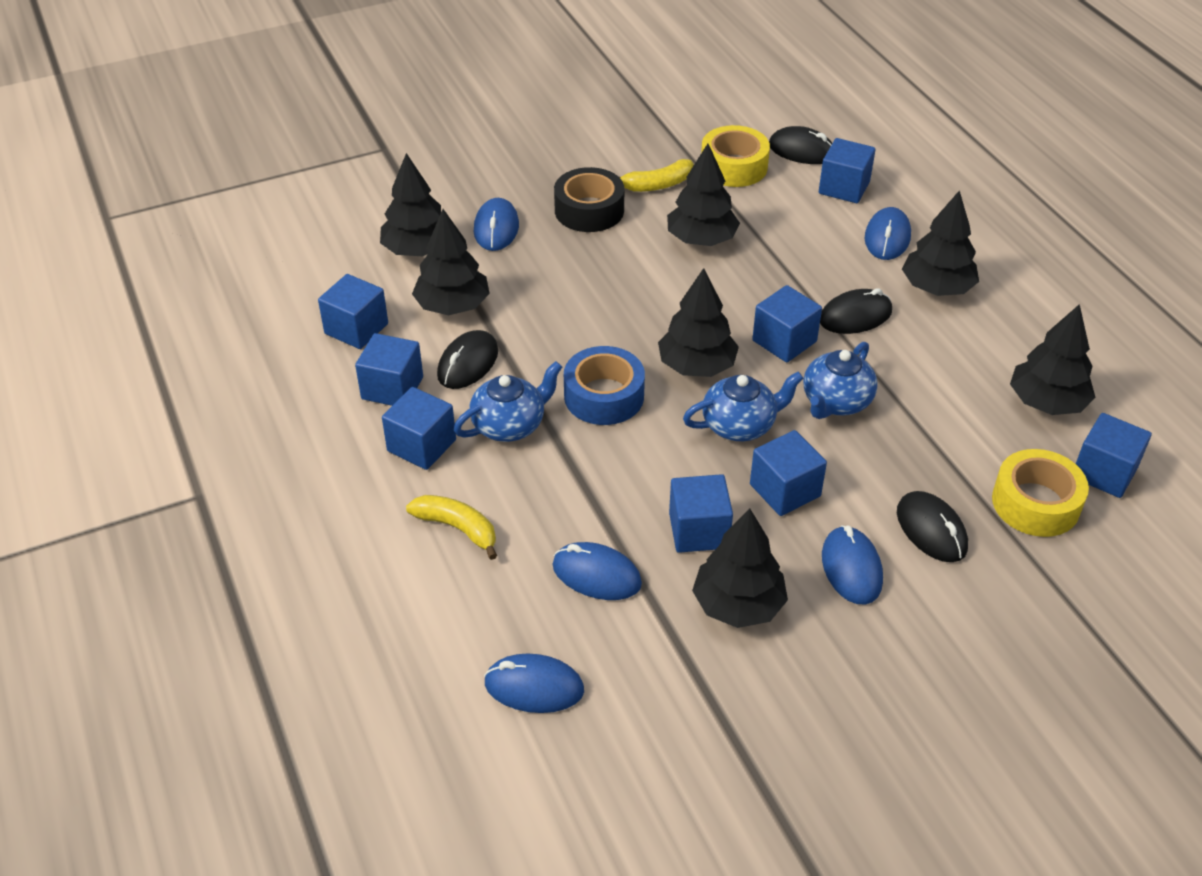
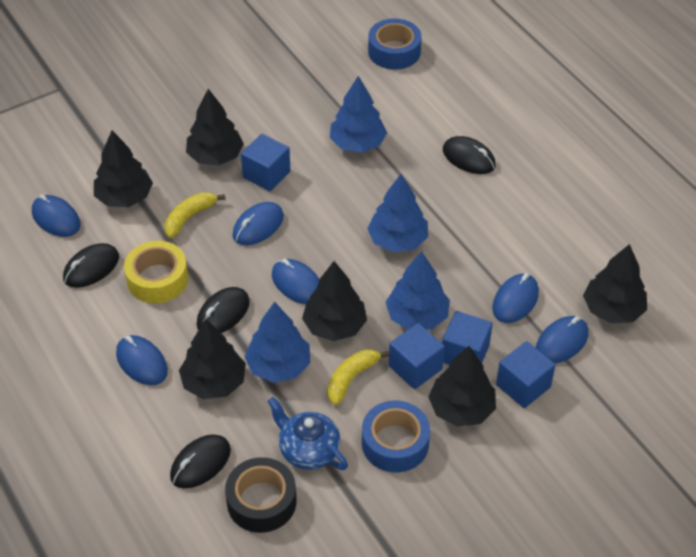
black tree: [380,153,441,256] [412,209,490,315] [658,268,739,377] [667,144,740,246] [692,509,788,628] [902,190,979,296] [1010,304,1096,415] = 7 -> [94,130,153,207] [179,318,246,399] [186,89,244,165] [302,261,367,341] [428,346,496,427] [583,244,647,323] = 6
blue cube: [318,274,388,349] [355,333,423,406] [382,387,456,470] [669,474,733,553] [750,430,827,516] [752,285,822,362] [819,138,876,203] [1076,413,1152,498] = 8 -> [241,134,291,191] [389,323,445,389] [442,311,492,365] [496,341,555,408] = 4
blue mouse: [474,198,519,251] [484,654,584,713] [553,542,642,600] [822,525,883,605] [865,207,911,260] = 5 -> [32,194,80,237] [116,335,168,385] [233,202,284,245] [272,259,319,304] [492,273,539,323] [536,316,588,363] = 6
blue tape: [564,346,645,425] = 1 -> [362,401,430,472] [368,19,422,70] = 2
blue teapot: [454,361,562,442] [683,372,804,441] [803,342,878,419] = 3 -> [268,397,348,470] = 1
blue tree: none = 0 -> [245,302,311,383] [330,76,387,153] [367,174,428,252] [385,251,450,330] = 4
yellow tape: [701,125,770,187] [992,449,1089,537] = 2 -> [124,241,188,304] = 1

